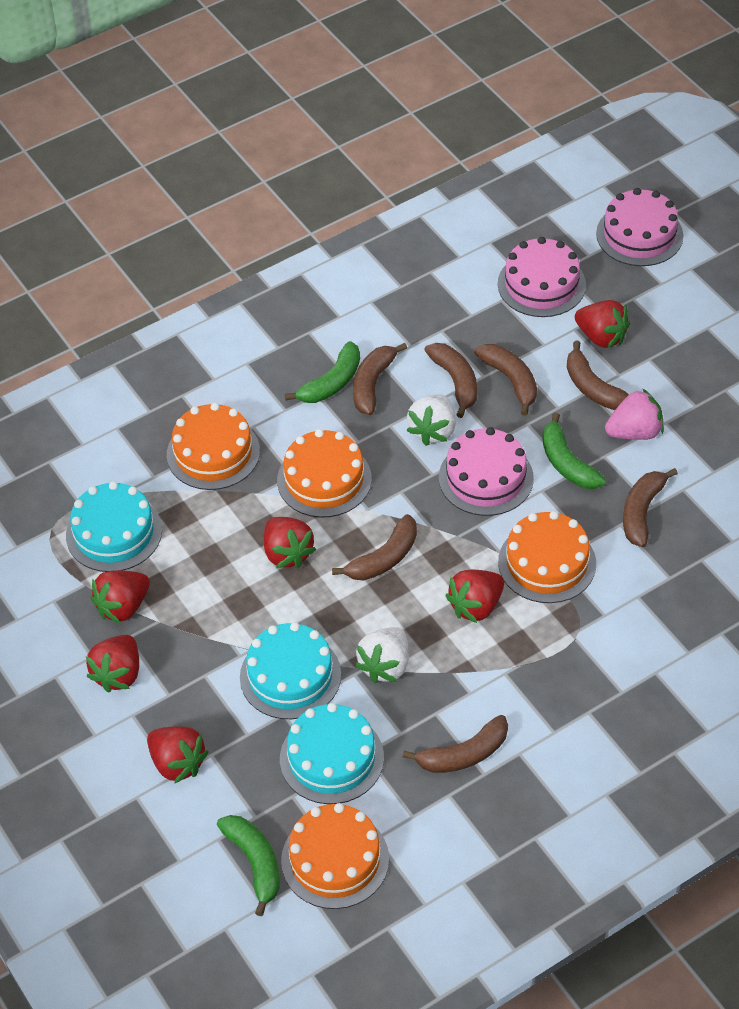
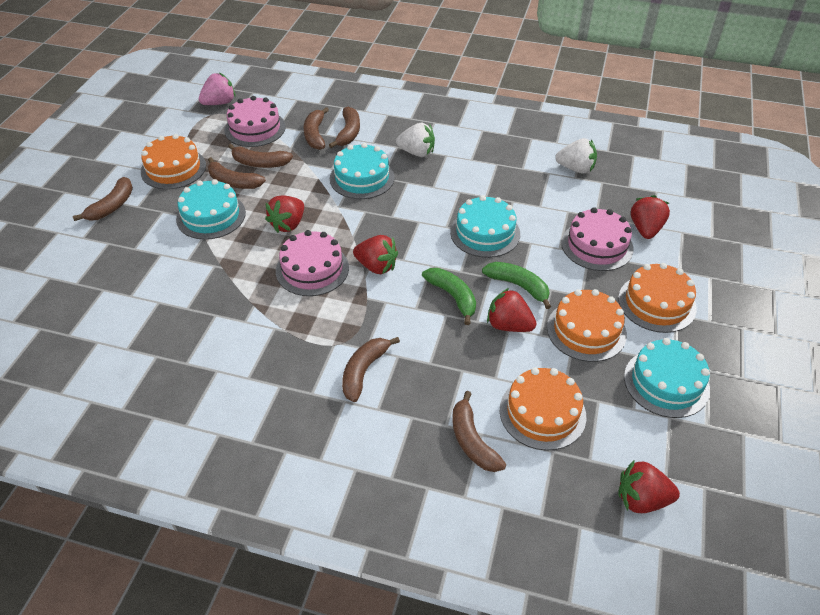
green banana: [217,815,280,916] [285,341,360,403] [542,413,606,489] = 3 -> [422,268,476,325] [482,262,551,309] = 2
red strawberry: [86,635,139,693] [90,570,150,623] [147,727,209,784] [264,517,316,569] [445,570,504,623] [575,300,630,348] = 6 -> [265,195,304,233] [353,235,398,274] [487,288,537,332] [618,460,680,513] [631,195,670,239] = 5
turquoise cake: [66,481,162,572] [240,622,341,719] [280,703,384,804] = 3 -> [176,179,246,240] [330,143,395,199] [450,195,520,258] [624,338,710,418] = 4

